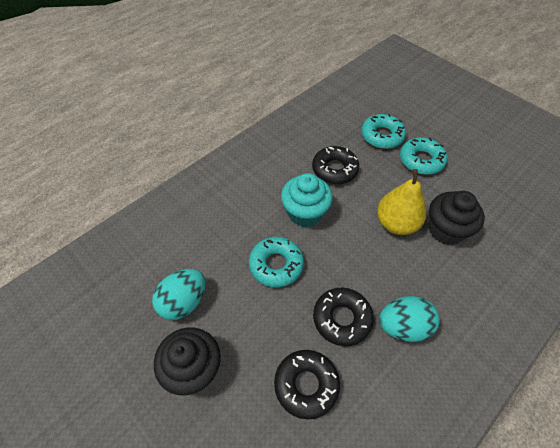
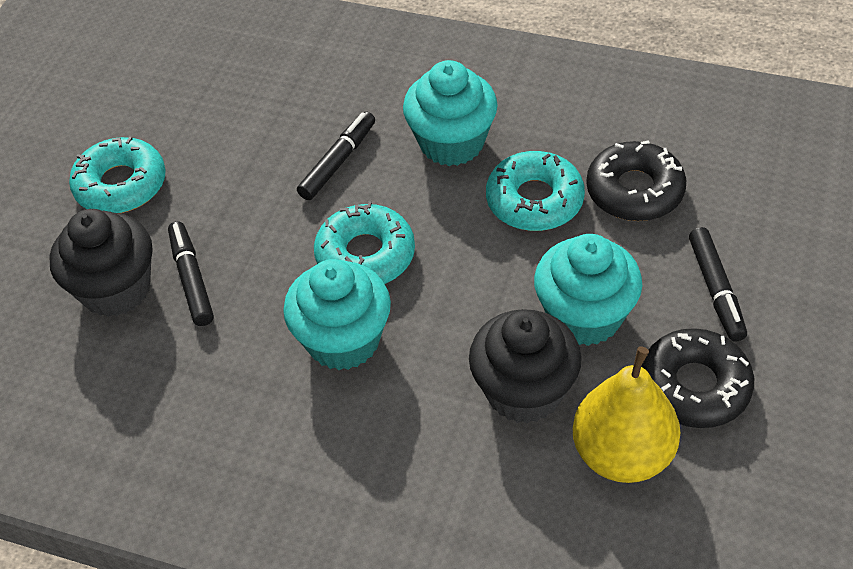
black donut: [274,350,340,420] [312,146,359,184] [313,287,374,346] = 3 -> [586,140,686,221] [641,328,754,428] = 2
black marker: none = 0 -> [168,221,214,326] [297,111,375,200] [689,227,747,342] = 3
turquoise cupcake: [281,173,333,227] = 1 -> [283,259,391,370] [403,60,497,166] [534,234,642,346] = 3
turquoise egg: [152,269,206,320] [379,296,440,342] = 2 -> none = 0

